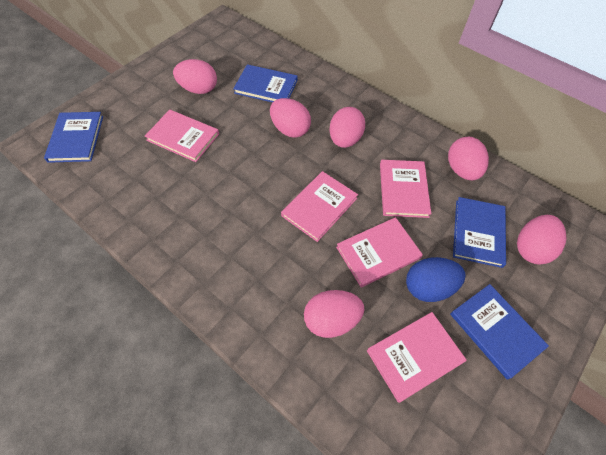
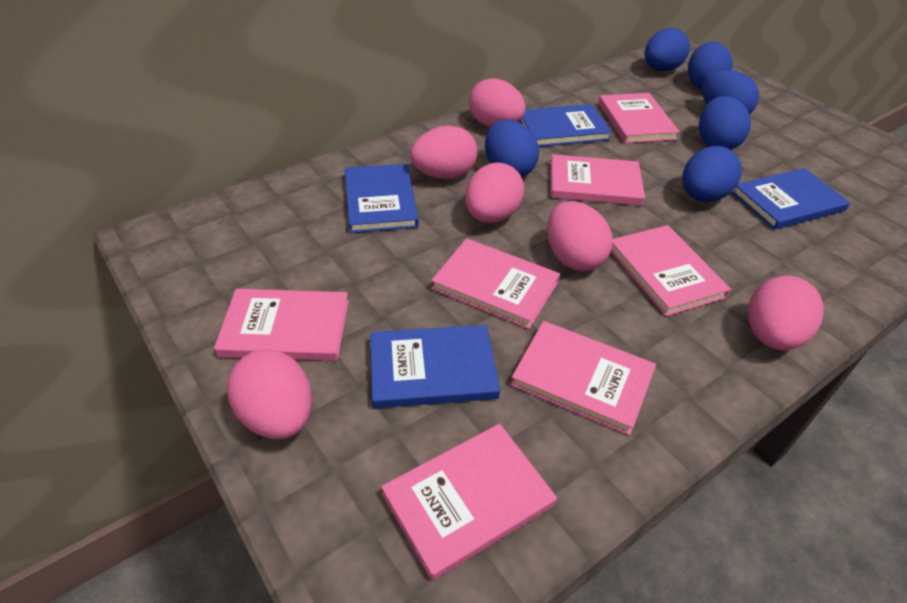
blue egg: [406,257,465,302] = 1 -> [485,119,539,177] [645,28,690,71] [682,146,742,202] [688,42,732,89] [699,96,751,150] [702,69,759,114] = 6
pink book: [145,109,219,162] [281,171,358,242] [336,217,423,288] [367,312,467,403] [380,160,431,218] = 5 -> [214,289,349,361] [381,424,557,580] [431,238,560,329] [510,321,656,435] [551,154,645,206] [598,93,680,143] [611,225,731,316] = 7

